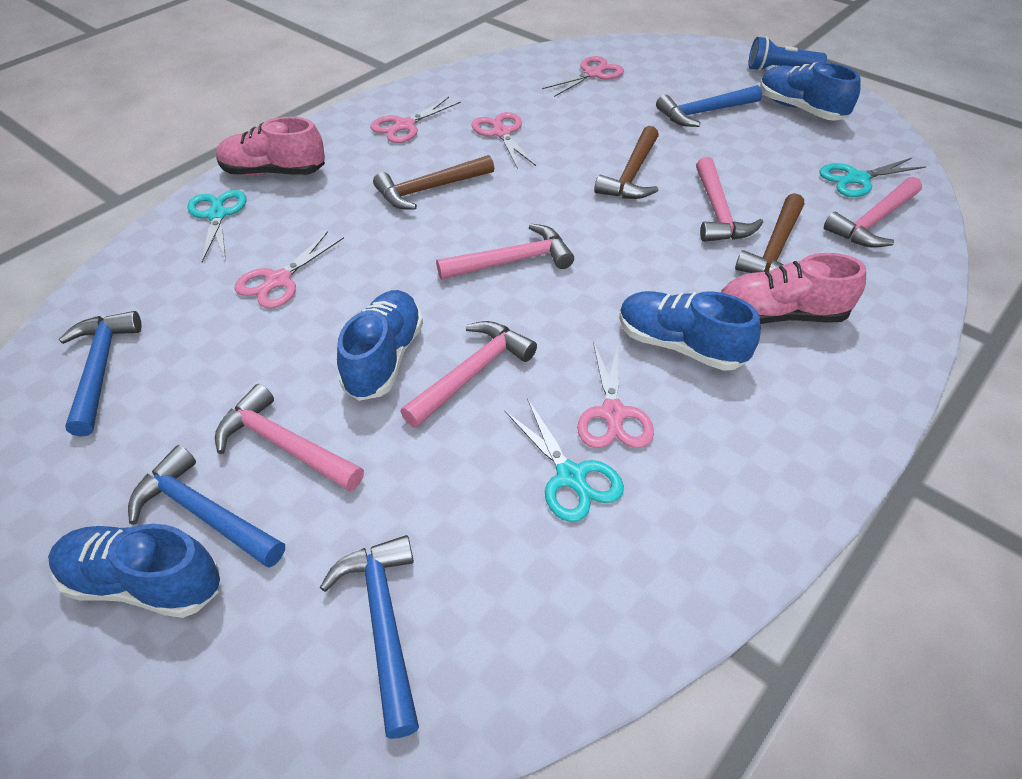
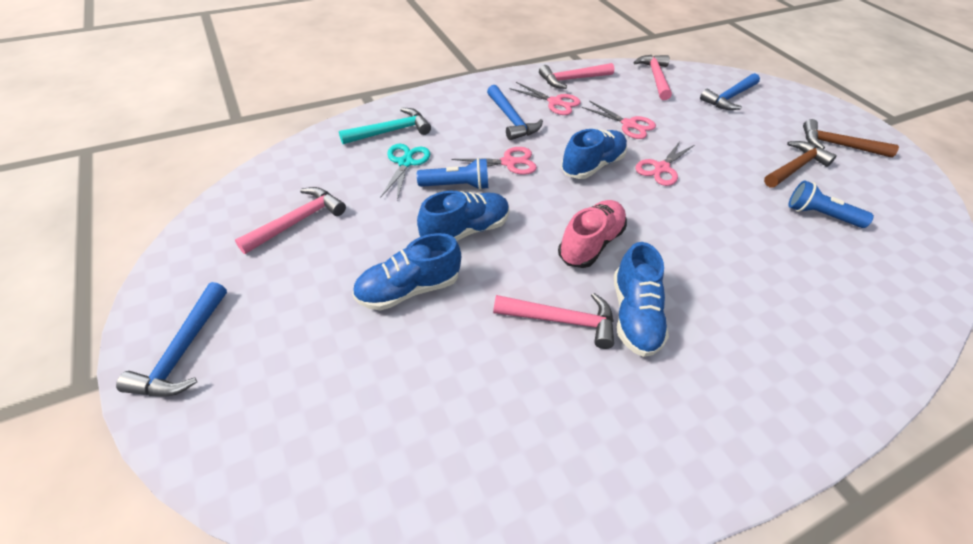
blue flashlight: [748,36,827,71] = 1 -> [417,158,488,190] [789,180,874,228] = 2
blue hammer: [59,311,141,437] [128,445,285,568] [320,535,419,739] [656,85,762,127] = 4 -> [116,282,227,397] [487,85,543,140] [700,73,760,110] = 3
brown hammer: [373,155,494,210] [594,126,659,199] [735,193,804,273] = 3 -> [764,141,837,188] [803,119,899,157] = 2
pink hammer: [215,384,364,492] [400,321,537,428] [436,224,574,280] [696,157,763,242] [824,177,922,248] = 5 -> [235,187,346,254] [493,293,614,349] [539,63,614,89] [634,55,672,100] = 4
pink scissors: [234,231,344,309] [370,97,461,143] [472,112,536,169] [542,56,624,97] [577,341,654,448] = 5 -> [451,147,537,175] [509,82,580,115] [582,101,656,139] [635,140,694,186] = 4
pink shoe: [216,117,325,175] [721,253,866,324] = 2 -> [558,200,627,268] = 1
turquoise hammer: none = 0 -> [339,108,431,144] = 1
turquoise scissors: [187,190,247,262] [504,398,624,522] [819,158,926,197] = 3 -> [380,144,430,200] = 1

